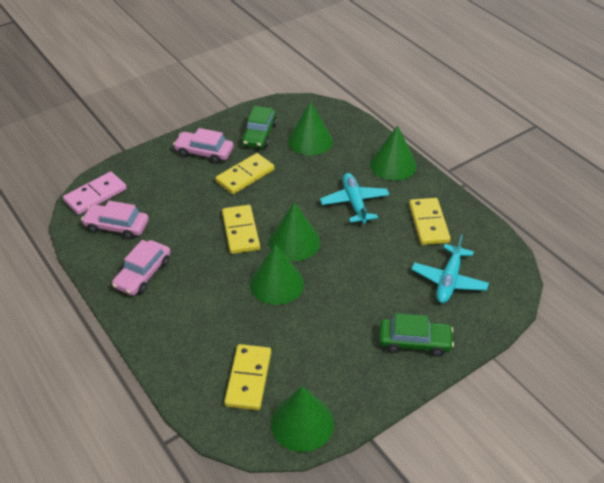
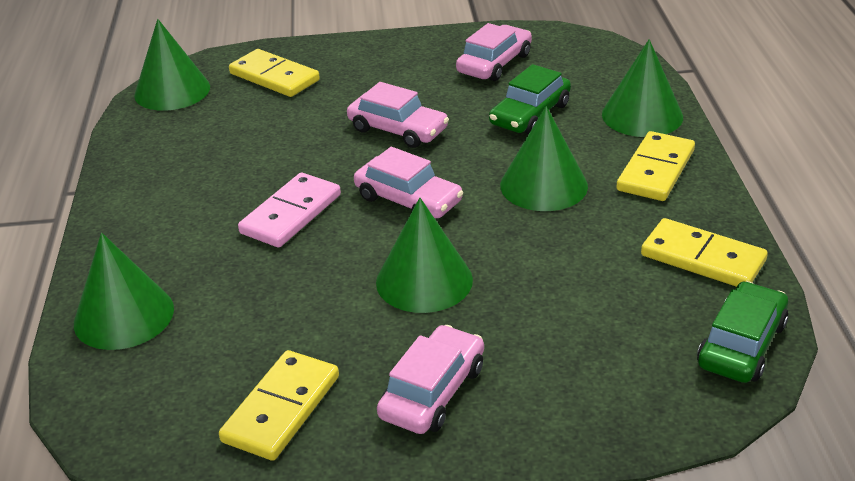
pink car: [81,201,149,239] [112,240,170,296] [173,128,234,164] = 3 -> [347,82,449,148] [354,147,463,218] [377,325,484,434] [456,23,532,81] = 4
turquoise plane: [320,173,389,224] [412,235,489,303] = 2 -> none = 0

